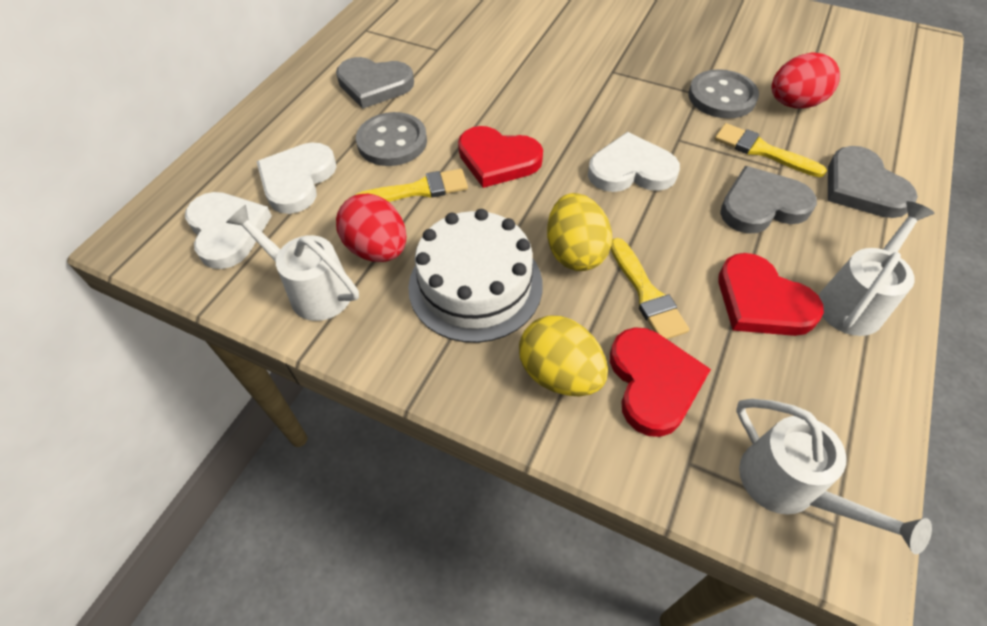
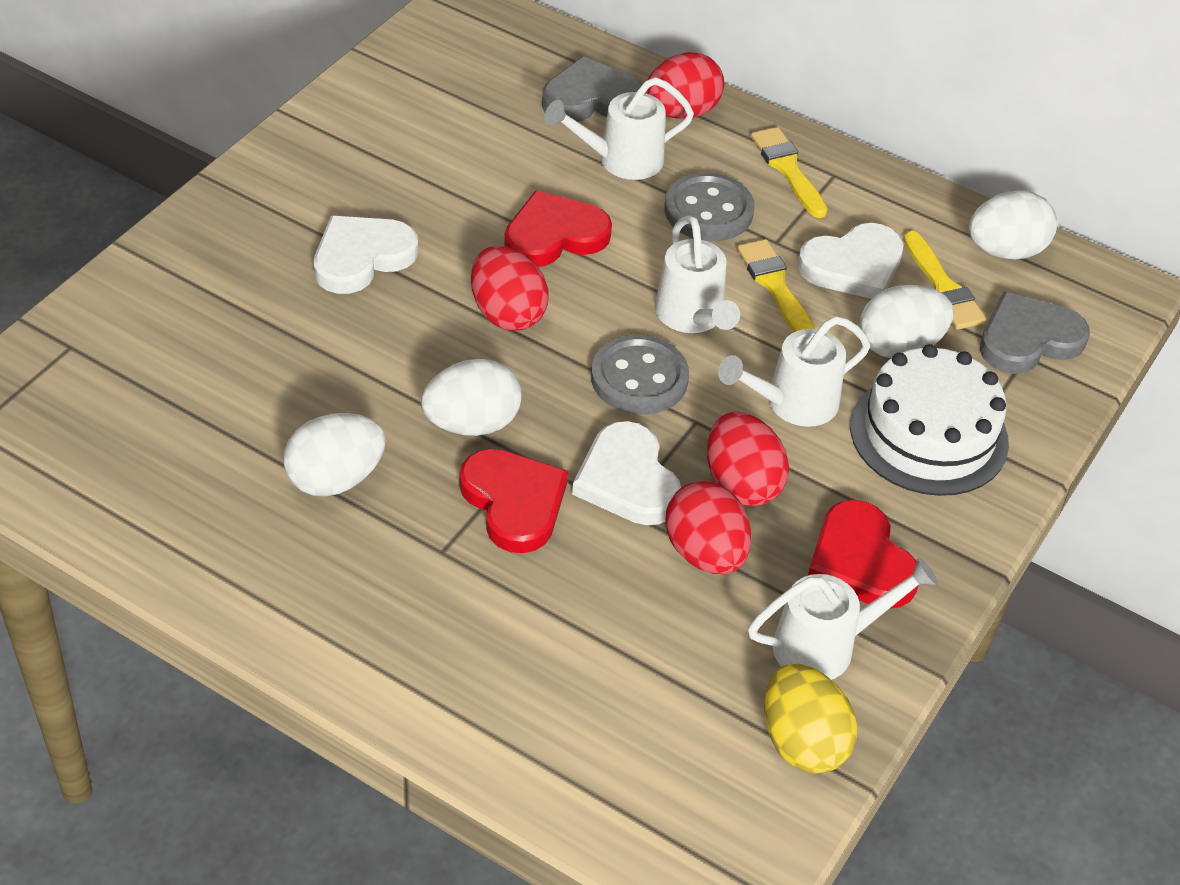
grey heart: [336,57,414,109] [720,166,817,234] [828,146,918,218] = 3 -> [542,56,642,122] [980,292,1090,374] = 2
red egg: [336,194,406,262] [772,52,840,109] = 2 -> [471,246,549,331] [645,52,724,119] [665,481,751,574] [707,411,789,507] = 4
white egg: none = 0 -> [283,413,386,497] [421,359,522,436] [860,285,954,358] [969,190,1057,259] = 4
white watering can: [226,205,359,321] [736,399,932,554] [818,201,935,336] = 3 -> [544,77,694,180] [655,215,740,333] [718,316,870,427] [748,557,938,680] = 4
yellow egg: [519,316,608,397] [547,193,612,271] = 2 -> [764,664,857,773] = 1

